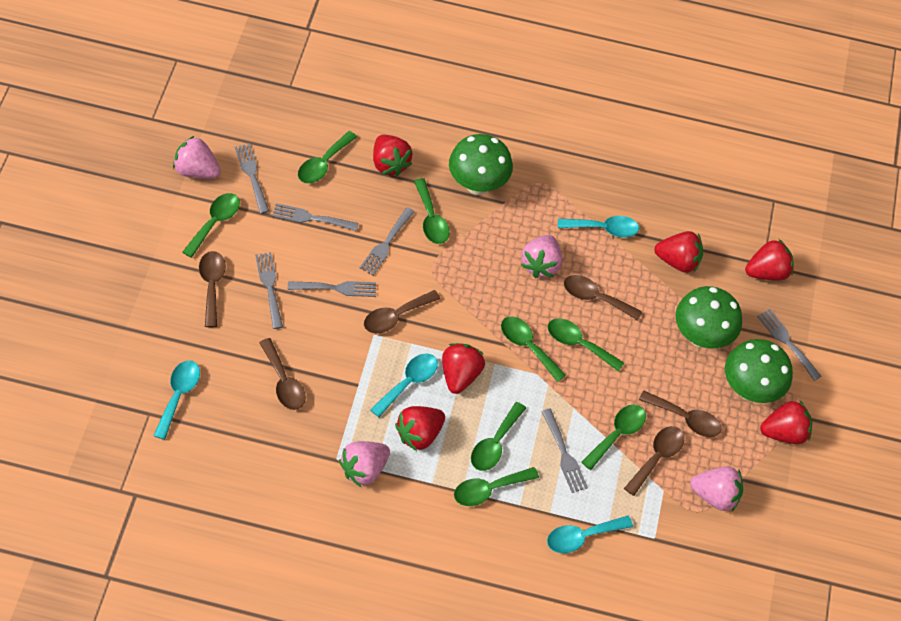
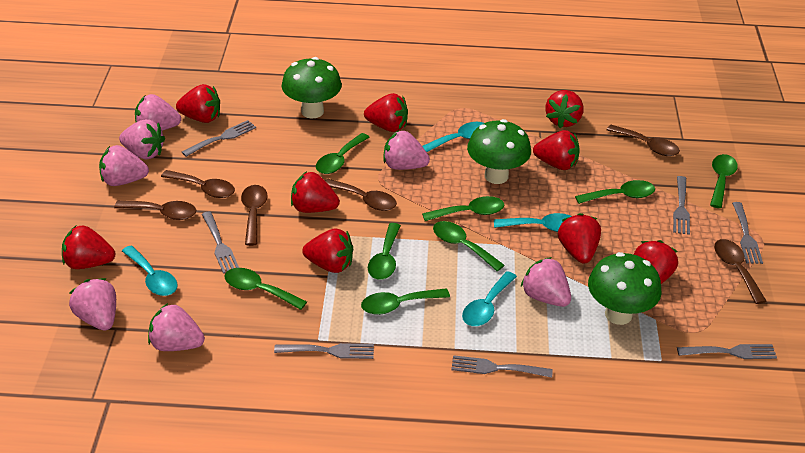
pink strawberry: [173,136,221,179] [339,441,390,488] [521,235,562,278] [690,466,743,511] = 4 -> [69,278,116,330] [99,145,149,186] [119,119,165,159] [135,94,181,131] [148,303,205,351] [384,130,430,170] [521,257,571,307] = 7
red strawberry: [373,135,412,176] [395,406,445,451] [442,343,485,394] [654,231,703,273] [745,239,794,280] [760,401,812,444] = 6 -> [62,226,115,269] [176,84,220,123] [291,171,340,213] [302,229,353,273] [364,93,408,132] [533,130,580,170] [545,90,584,128] [558,213,601,264] [634,240,678,284] = 9

